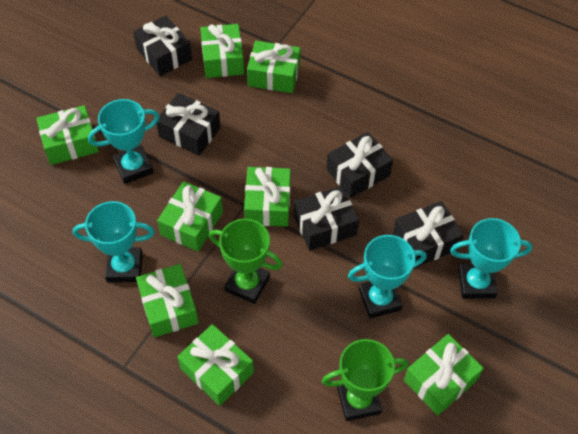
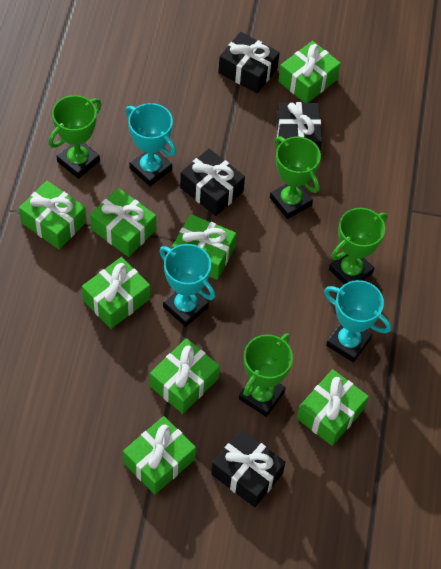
black gift: [133,16,192,76] [157,93,221,156] [294,186,359,251] [326,132,393,198] [393,201,464,268] = 5 -> [180,149,245,216] [211,429,285,507] [218,32,280,93] [277,102,322,150] = 4
green trophy: [209,219,283,304] [322,339,408,421] = 2 -> [48,95,102,179] [239,334,293,417] [270,136,321,219] [329,208,387,284] = 4
turquoise trophy: [73,201,155,282] [88,99,160,184] [348,235,426,318] [450,218,532,299] = 4 -> [126,103,176,186] [159,244,215,327] [324,280,391,363] = 3

